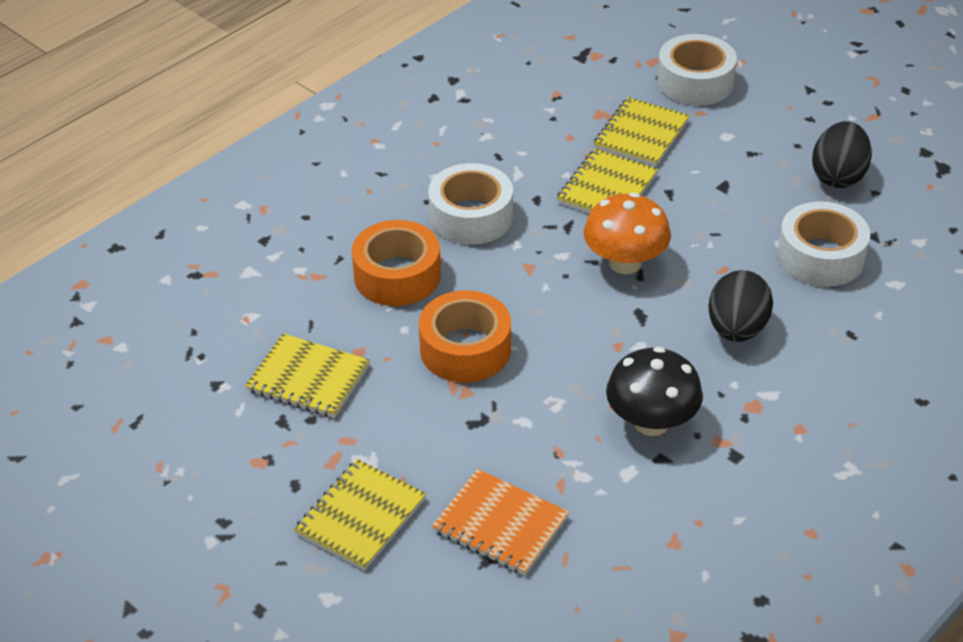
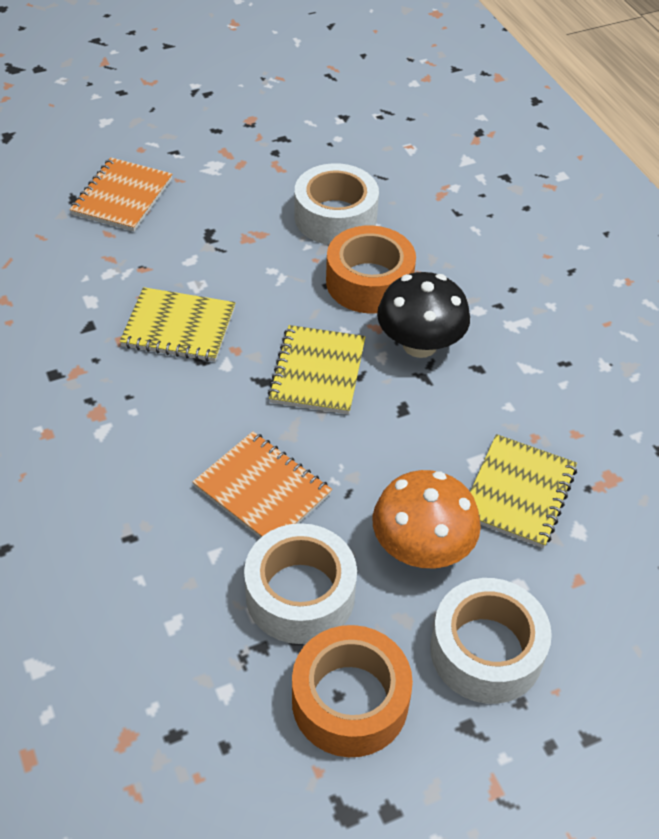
black egg: [709,270,773,342] [812,121,872,188] = 2 -> none = 0
orange notebook: [432,469,569,575] = 1 -> [70,158,172,231] [192,431,332,538] = 2
yellow notebook: [245,333,370,418] [294,459,426,571] [557,149,658,214] [594,97,689,167] = 4 -> [120,287,235,362] [268,325,365,414] [470,434,577,548] = 3

